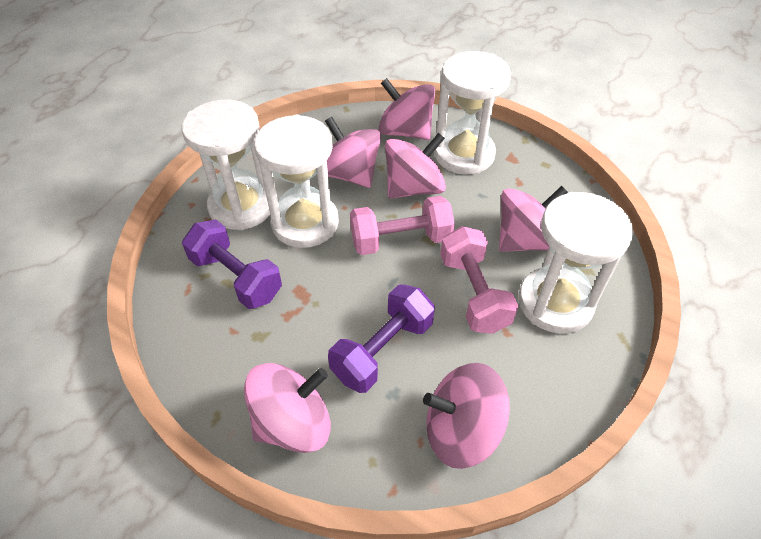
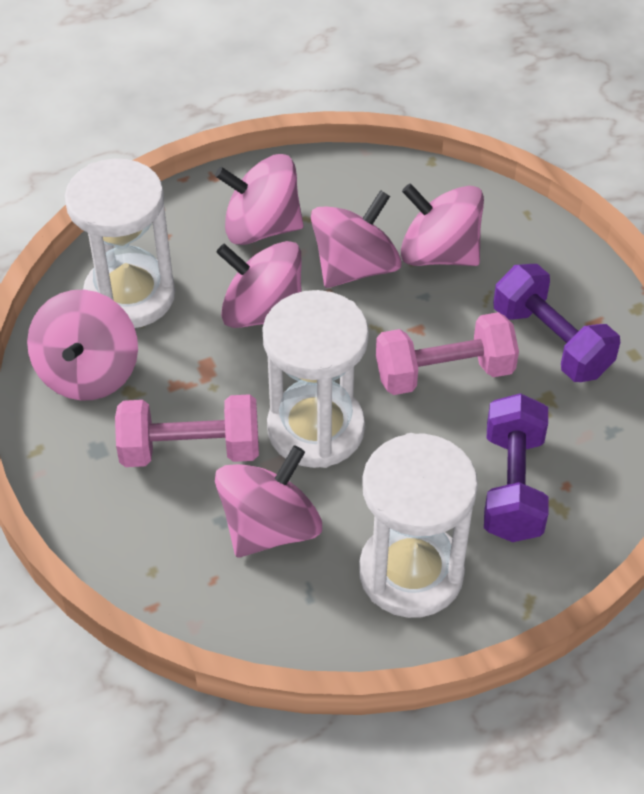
white hourglass: [182,100,270,230] [254,114,339,248] [434,51,511,174] [518,192,634,334] = 4 -> [65,159,175,328] [262,290,369,468] [359,433,478,618] = 3

